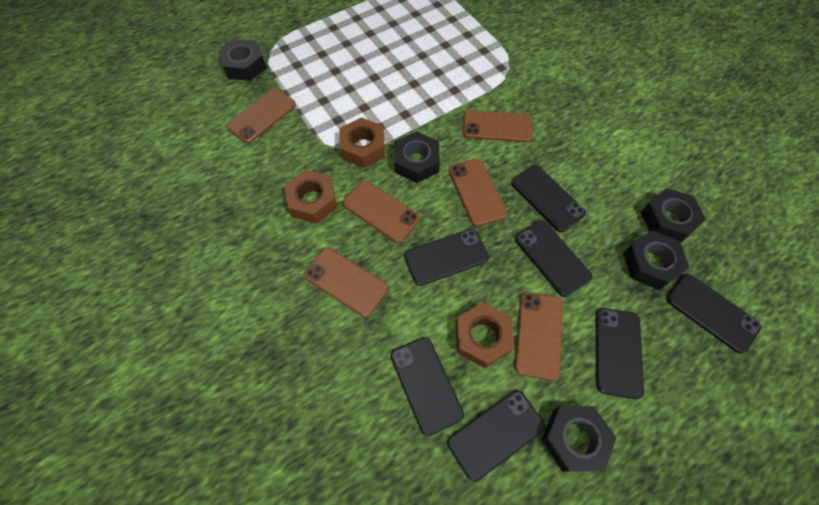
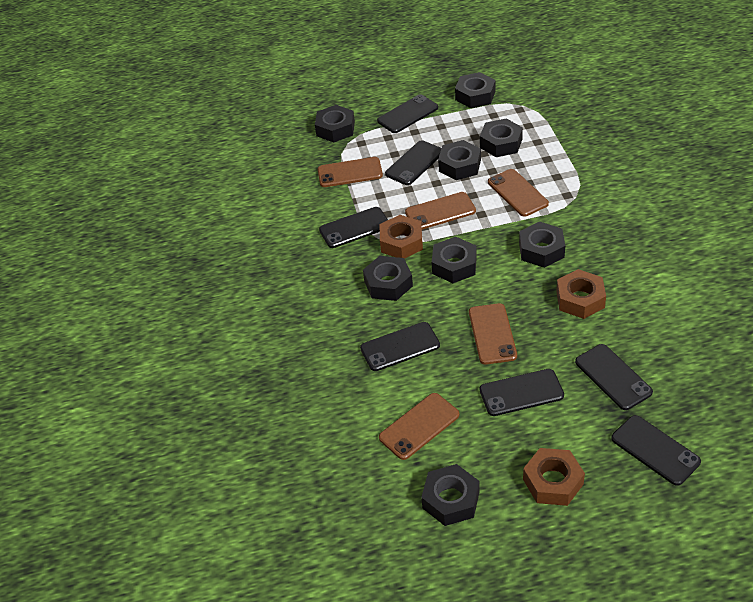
black nut: [218,39,267,81] [394,131,440,183] [541,406,617,472] [623,230,690,290] [641,188,706,242] = 5 -> [315,105,355,143] [363,256,413,301] [421,464,480,526] [432,237,477,283] [438,140,481,180] [455,72,495,108] [480,118,523,157] [519,221,565,268] = 8
brown phone: [226,89,296,143] [304,248,388,317] [343,180,420,243] [449,159,507,226] [463,110,533,142] [515,292,563,381] = 6 -> [318,157,383,187] [379,393,459,460] [405,192,476,230] [469,303,517,364] [488,169,549,217] = 5

